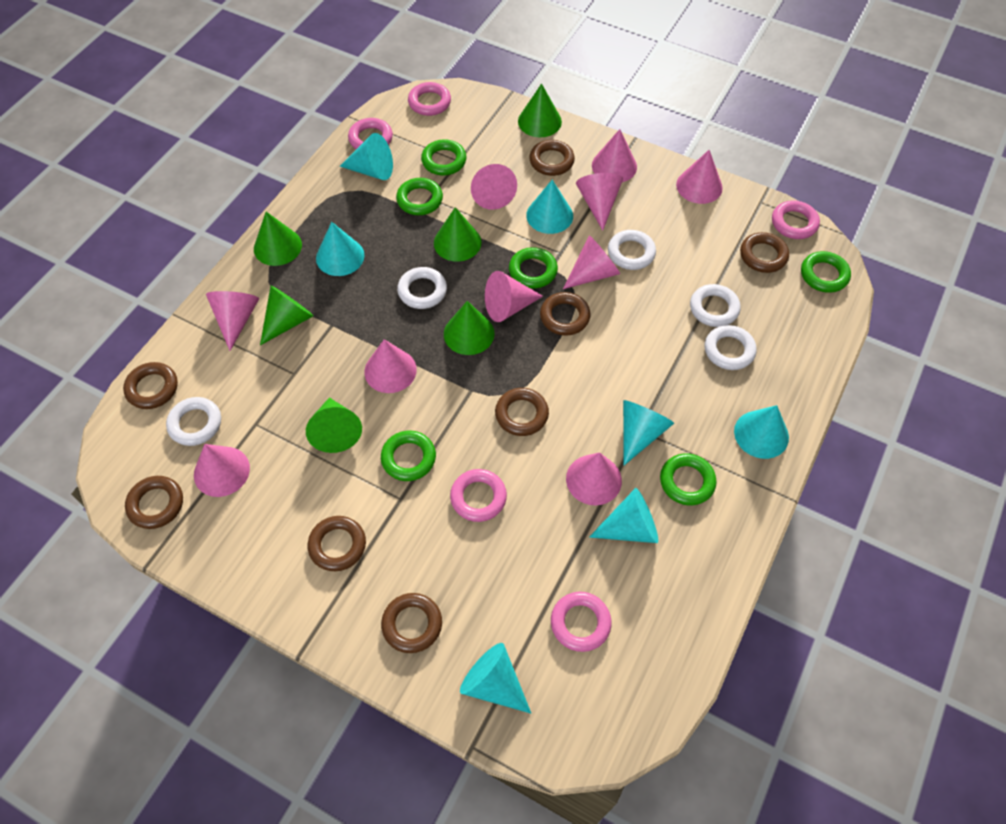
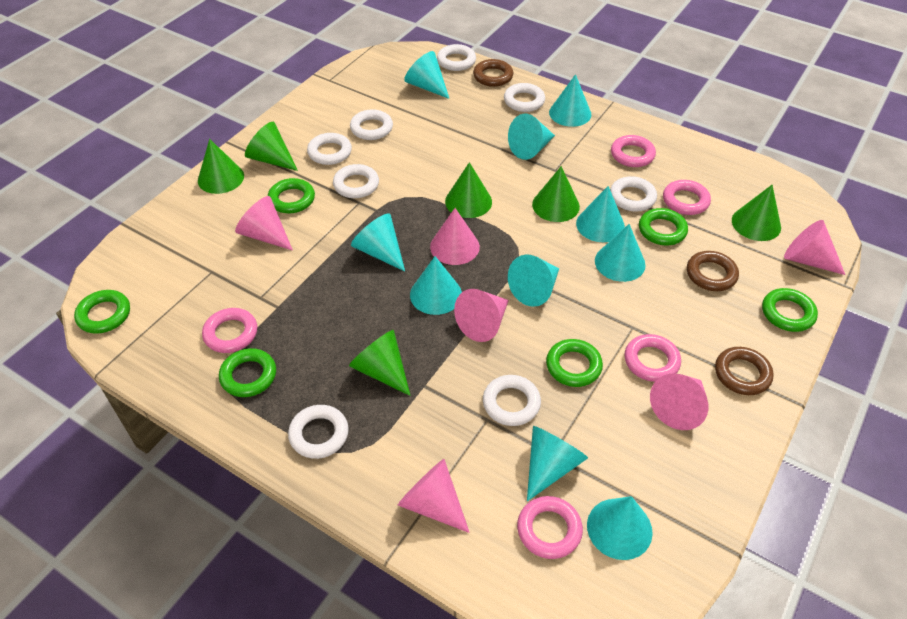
brown ring: [123,362,178,409] [125,476,183,529] [308,516,366,571] [381,593,442,653] [495,388,549,436] [529,140,575,176] [540,292,591,336] [740,232,789,273] = 8 -> [473,59,513,87] [687,251,739,291] [715,347,774,395] = 3
pink cone: [194,444,250,497] [206,291,259,351] [364,339,417,393] [471,164,517,210] [485,271,543,322] [563,235,620,289] [566,452,622,505] [576,173,623,231] [592,129,637,182] [676,150,723,204] = 10 -> [235,196,293,251] [398,459,470,533] [430,208,480,265] [454,289,509,342] [650,373,708,430] [784,220,845,275] = 6
turquoise cone: [316,222,365,276] [340,133,393,180] [460,643,531,713] [526,180,573,234] [589,488,658,543] [623,400,674,465] [734,405,789,459] = 7 -> [351,213,405,271] [404,51,449,99] [410,256,462,315] [508,114,555,160] [508,254,559,307] [527,426,588,501] [549,74,591,127] [576,186,625,242] [587,496,653,560] [595,224,646,282] = 10
white ring: [166,397,221,446] [397,267,447,309] [608,230,656,270] [690,284,741,327] [705,325,757,370] = 5 -> [288,405,349,459] [307,133,352,165] [333,164,379,198] [350,109,393,140] [437,44,476,71] [483,375,541,426] [504,83,545,112] [610,176,657,211] = 8

